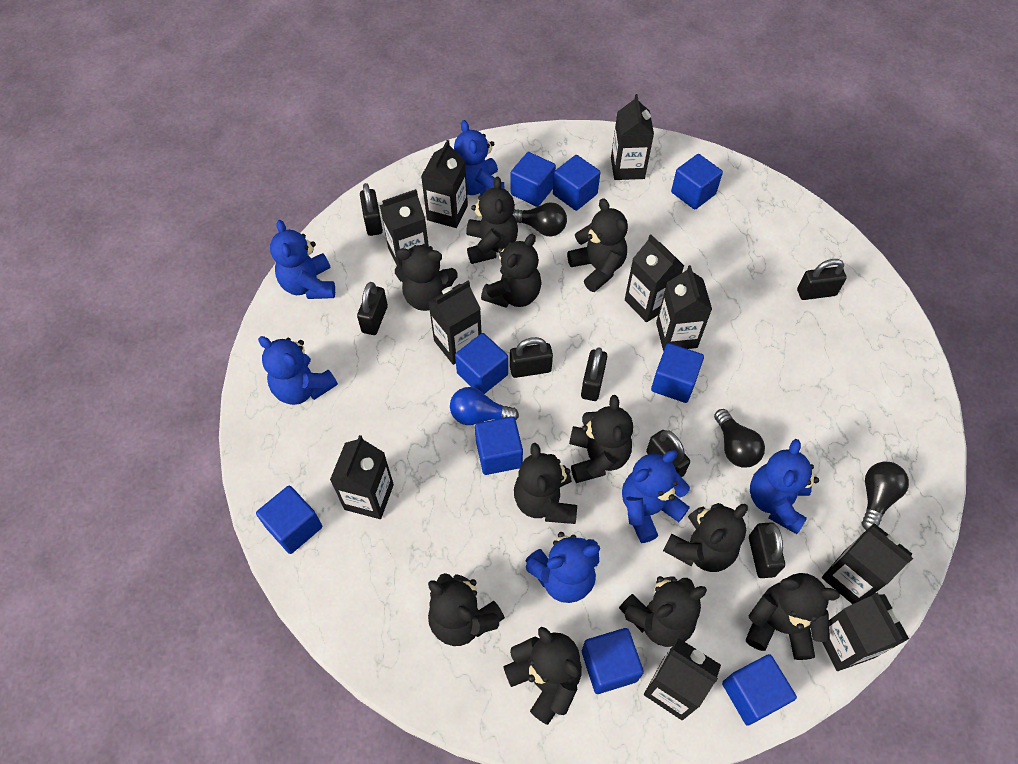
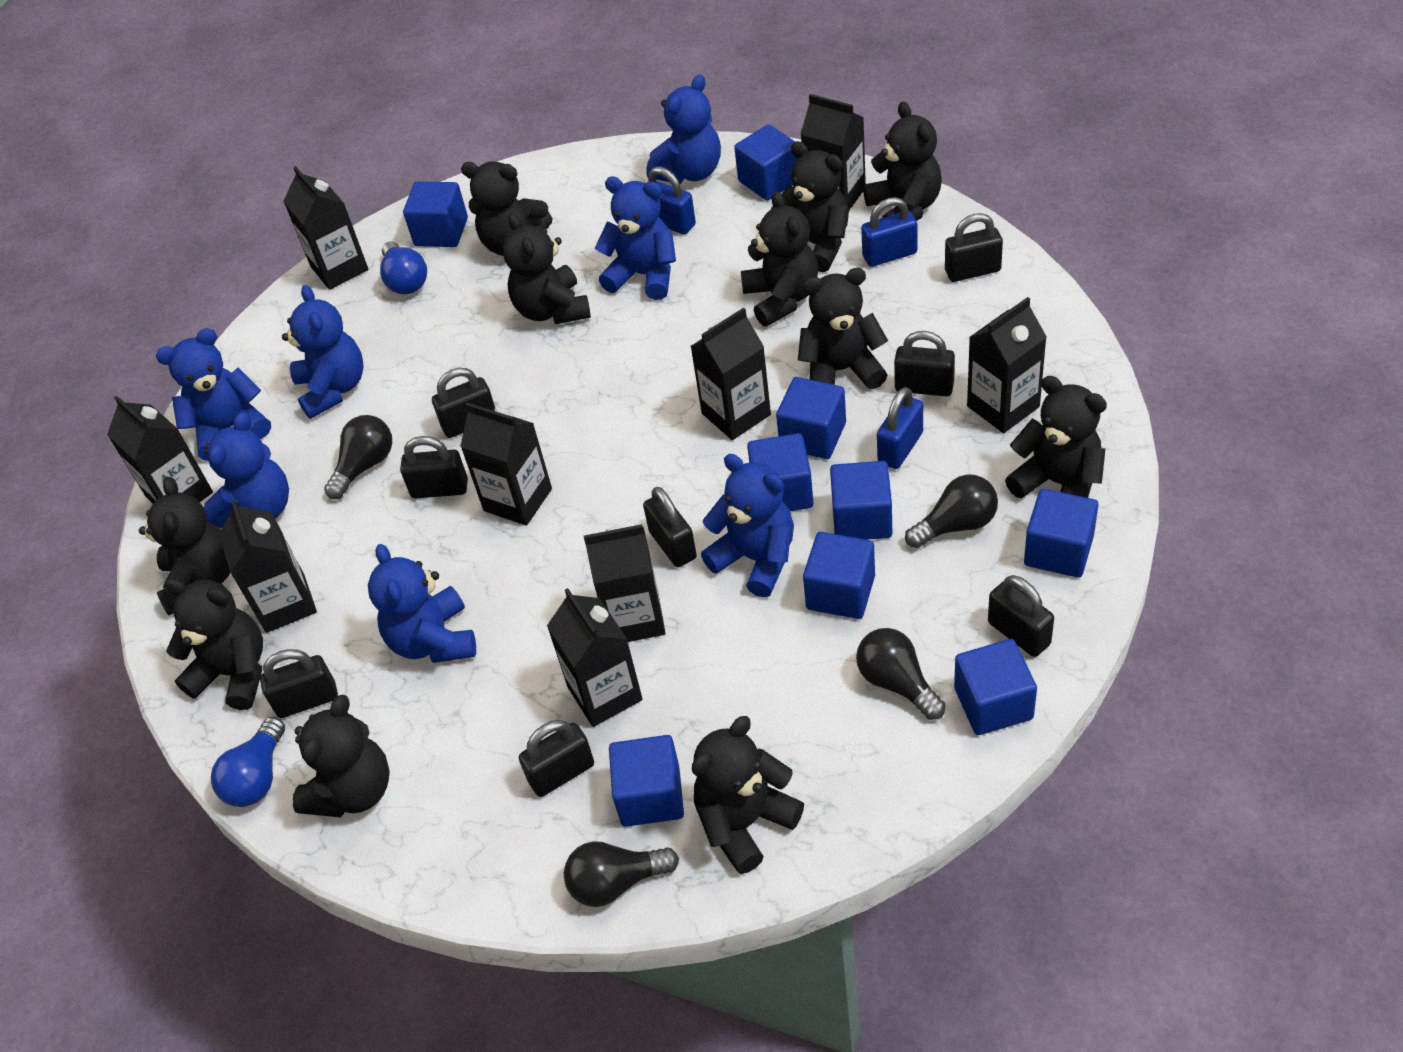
black carton: [330,435,394,519] [380,189,429,266] [421,140,468,228] [428,281,482,365] [611,94,654,180] [625,235,684,322] [644,638,721,720] [656,265,712,351] [822,523,913,604] [822,592,909,671] = 10 -> [107,395,213,504] [219,499,317,633] [284,166,368,290] [460,403,552,526] [547,588,643,727] [584,524,665,642] [690,308,771,440] [801,94,866,210] [967,297,1047,433] = 9
black light bulb: [513,202,567,236] [714,409,765,468] [862,461,909,530] = 3 -> [324,415,392,499] [564,841,679,907] [856,628,946,720] [905,475,998,548] = 4
black padlock: [357,282,388,335] [360,183,383,236] [510,337,553,378] [581,347,607,401] [646,430,690,477] [749,522,785,578] [797,259,847,300] = 7 -> [260,649,338,718] [400,436,468,499] [432,368,495,438] [519,720,594,797] [643,487,697,567] [894,331,955,396] [945,213,1003,282] [988,575,1054,657] = 8
blue light bulb: [450,387,519,425] = 1 -> [211,717,285,807] [380,241,427,294] = 2
blue padlock: none = 0 -> [648,167,696,234] [861,197,917,267] [877,387,923,469] = 3
blue teddy bear: [258,336,338,405] [270,220,335,299] [454,120,504,196] [525,532,600,603] [622,450,690,543] [750,439,819,534] = 6 -> [156,328,271,461] [204,412,289,528] [282,285,363,419] [368,544,476,663] [595,177,676,300] [646,75,721,184] [701,454,794,597] = 7

